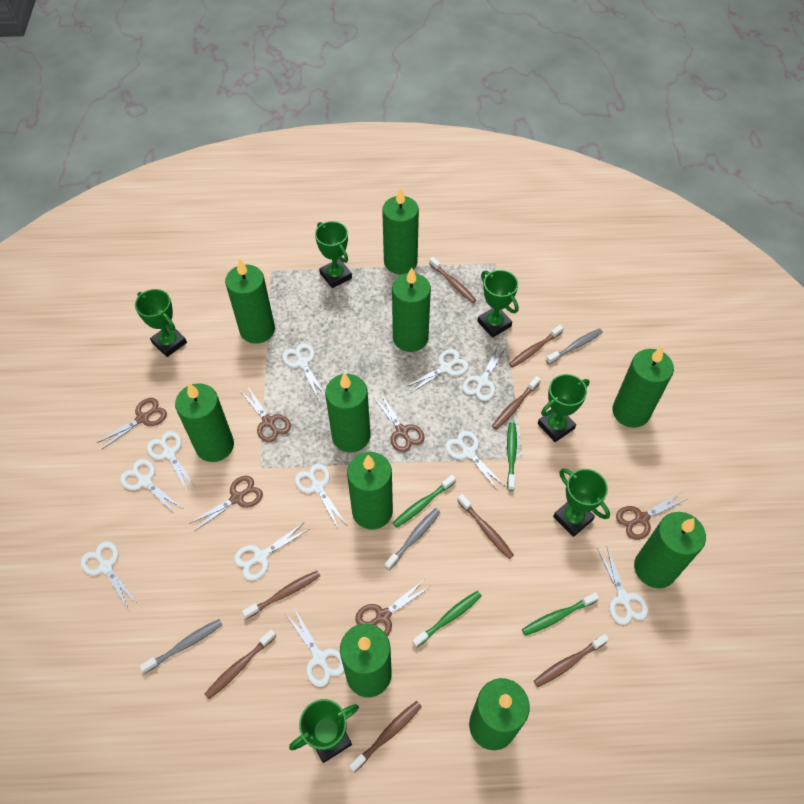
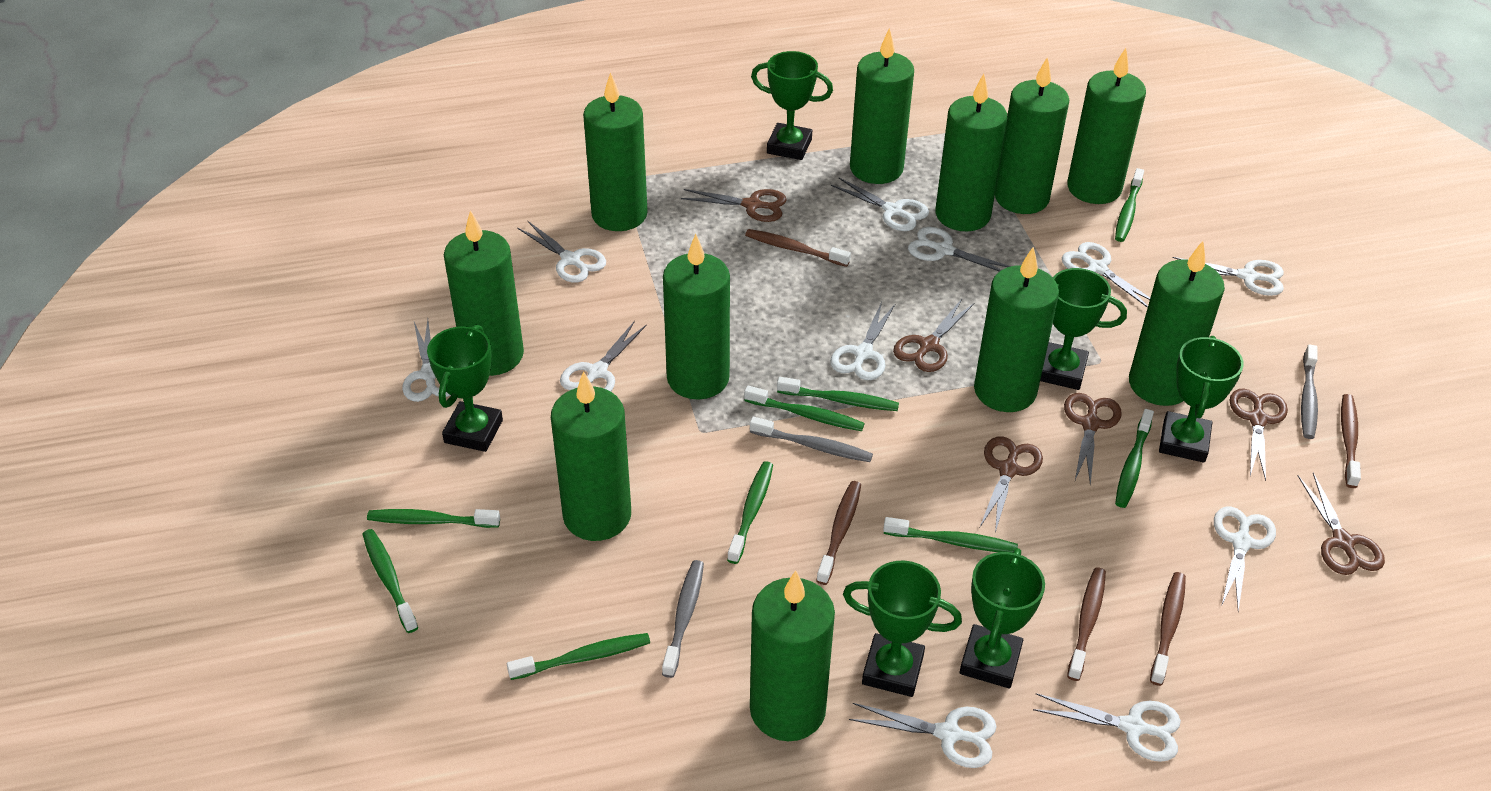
brown toothbrush: [204,630,276,699] [242,571,320,619] [349,701,422,773] [429,257,476,303] [457,494,514,559] [492,376,541,430] [509,325,564,368] [534,634,609,687] = 8 -> [745,229,851,267] [816,481,861,585] [1067,567,1106,681] [1150,572,1186,686] [1341,394,1361,488] = 5
green candle: [175,383,234,462] [225,259,275,344] [325,373,370,452] [340,624,392,697] [347,452,393,529] [382,187,419,274] [392,267,431,352] [469,678,530,750] [612,347,674,428] [634,512,706,588] = 10 -> [444,210,524,376] [551,371,631,541] [583,72,648,231] [663,234,730,400] [750,571,835,741] [850,28,914,184] [935,74,1007,231] [974,247,1059,412] [995,57,1069,214] [1067,48,1146,204] [1129,241,1225,406] = 11
green toothbrush: [393,475,456,528] [412,591,482,648] [507,422,517,491] [522,592,599,636] = 4 -> [362,529,418,633] [367,509,500,528] [507,633,650,680] [727,461,773,564] [744,386,865,431] [777,377,899,411] [883,517,1018,553] [1115,168,1144,242] [1115,409,1154,508] = 9

